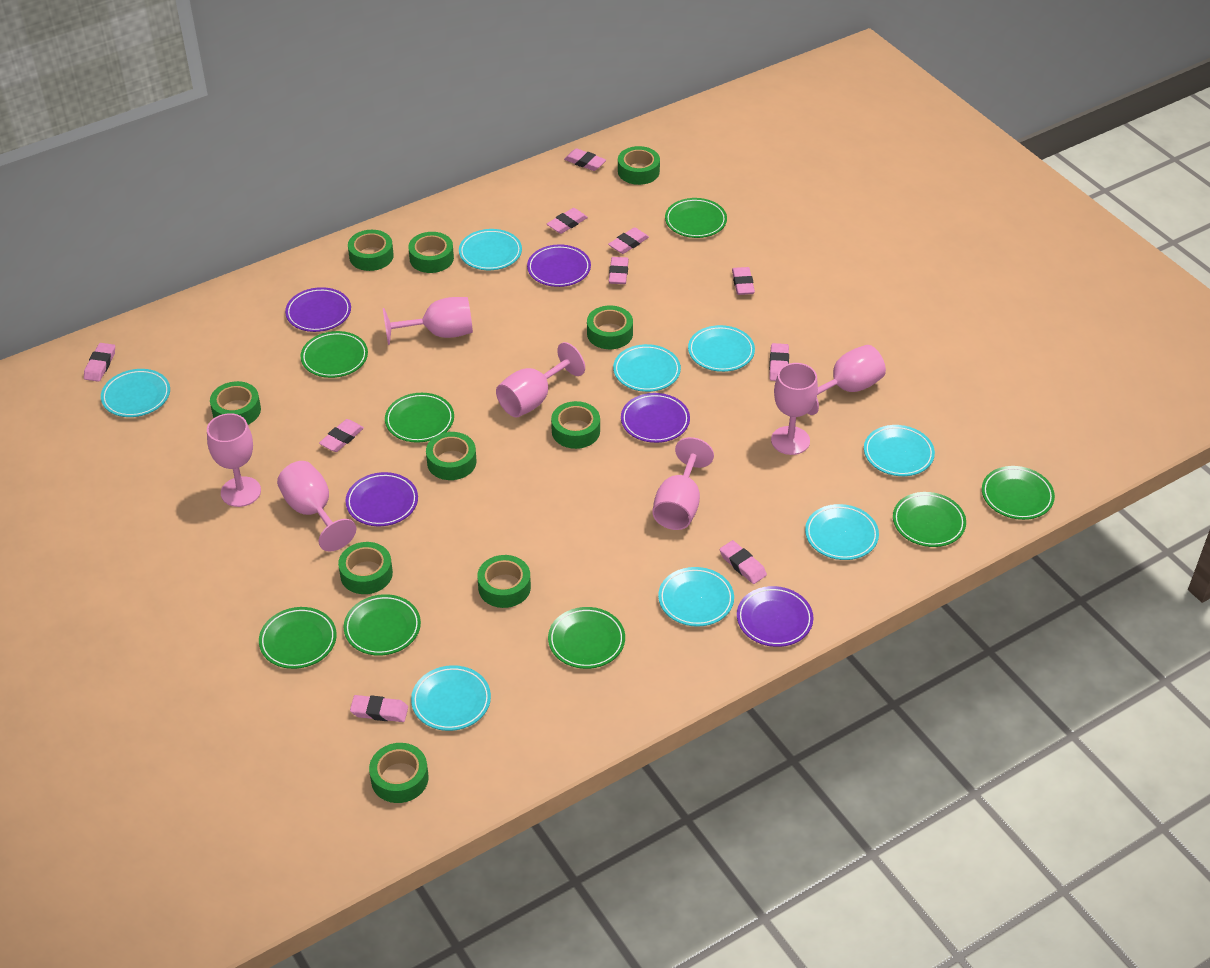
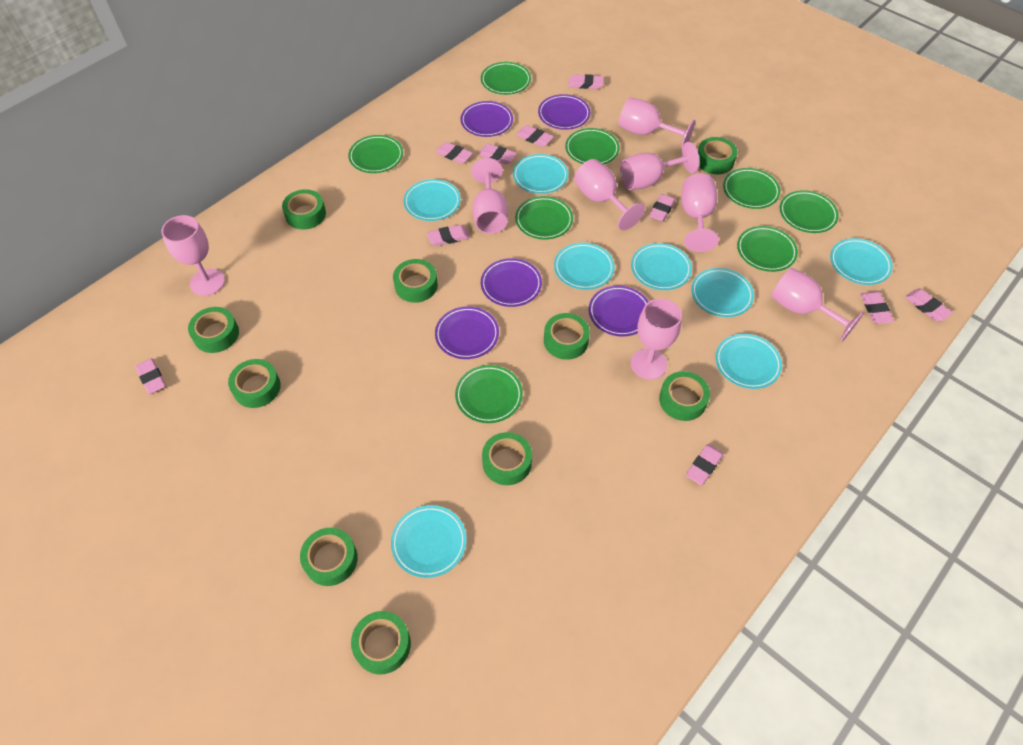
pink goblet: [207,413,261,507] [277,461,356,551] [383,297,473,345] [496,342,585,418] [652,437,714,530] [771,363,818,455] [807,345,886,415] = 7 -> [161,215,225,296] [471,158,508,234] [574,159,645,230] [619,98,695,150] [620,142,699,190] [631,299,682,380] [681,173,719,252] [771,268,864,342] = 8

